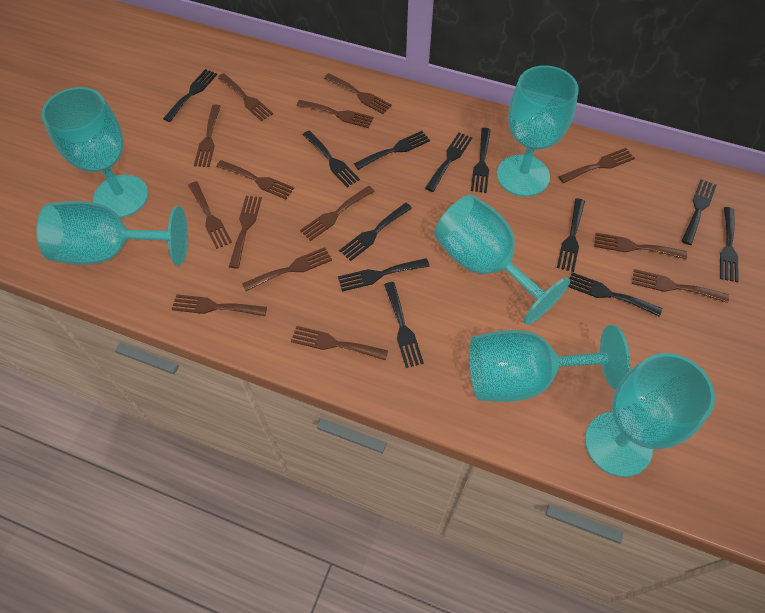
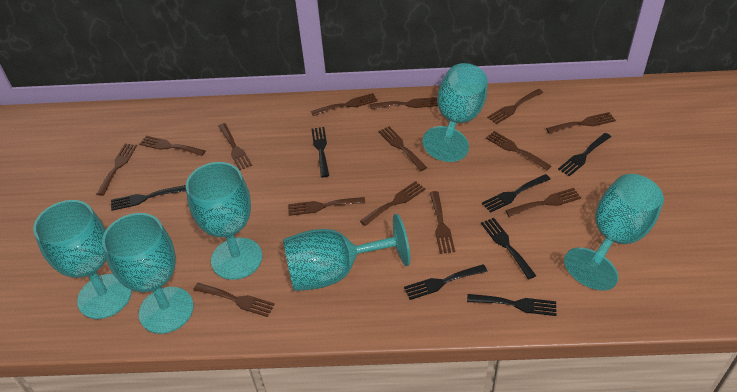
black fork: [163,69,217,122] [303,130,360,187] [338,258,430,291] [339,203,412,261] [354,131,430,170] [384,282,424,368] [425,133,472,192] [471,128,491,193] [557,198,585,272] [568,272,662,317] [682,179,717,245] [720,207,739,282] = 12 -> [111,185,186,211] [312,127,329,177] [404,264,487,300] [467,294,556,316] [481,218,536,279] [482,174,551,213] [558,133,611,176] = 7

